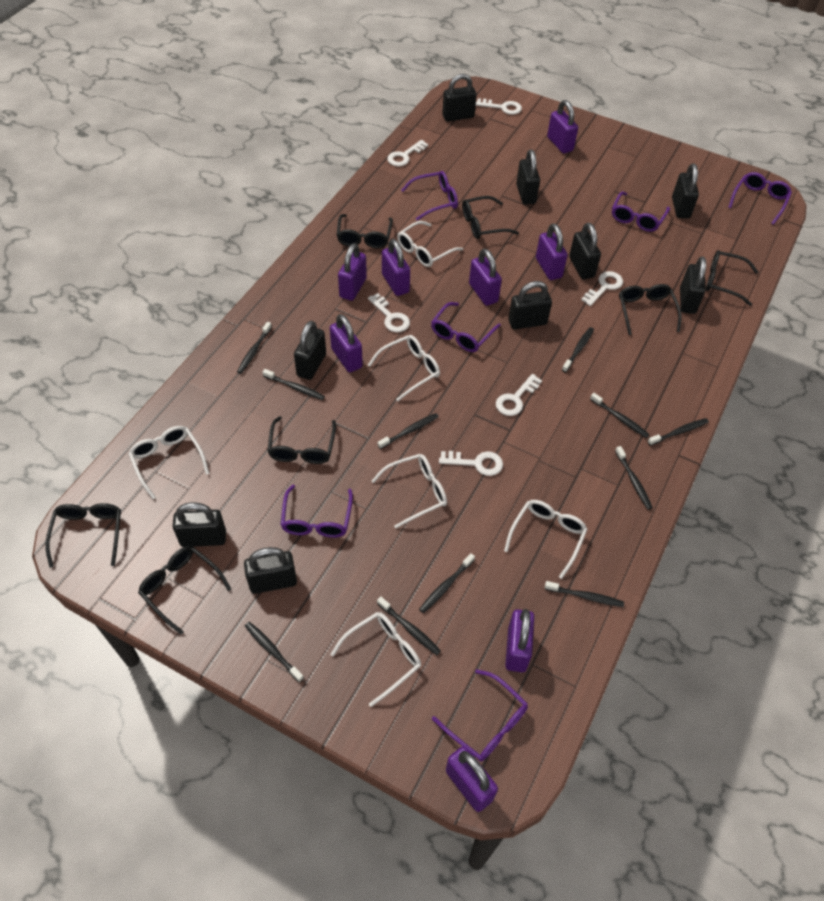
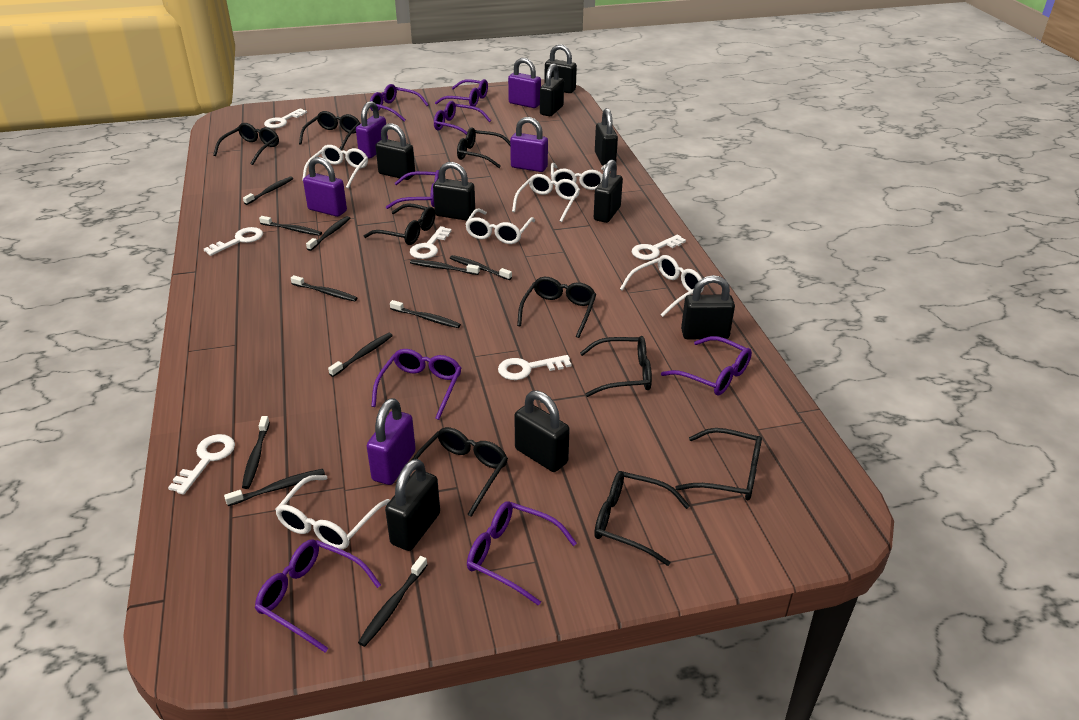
black glasses: [45,503,121,568] [138,546,231,634] [267,416,336,464] [337,214,393,248] [462,196,519,239] [619,284,682,335] [706,250,758,306] = 7 -> [213,123,279,165] [299,111,361,151] [364,203,435,245] [409,427,508,517] [457,127,510,168] [517,277,597,338] [580,336,652,397] [594,471,690,566] [675,428,762,500] = 9
purple glasses: [281,485,353,538] [401,171,458,221] [431,302,501,352] [432,669,528,761] [612,191,670,232] [728,172,792,225] = 6 -> [255,539,381,652] [370,84,429,121] [371,349,461,420] [386,170,439,209] [434,101,491,135] [435,79,488,107] [467,501,577,606] [661,336,752,396] = 8
purple padlock: [330,314,363,372] [338,243,367,301] [382,239,410,296] [446,746,498,812] [469,248,502,306] [505,609,534,672] [536,223,568,280] [547,100,578,153] = 8 -> [303,157,347,217] [356,101,388,158] [367,398,416,485] [508,58,541,108] [510,117,548,172] = 5

